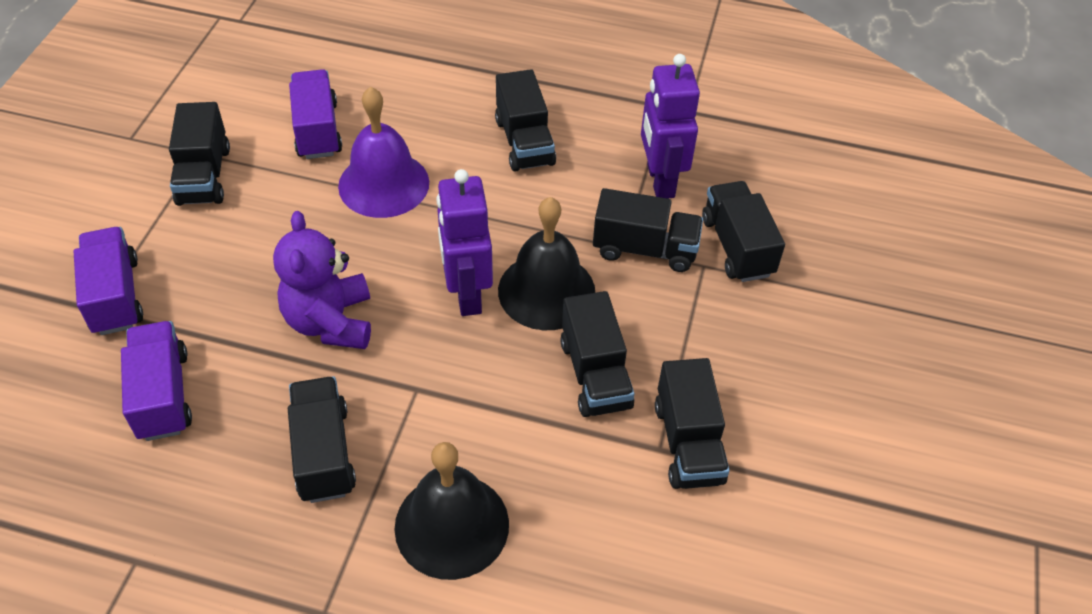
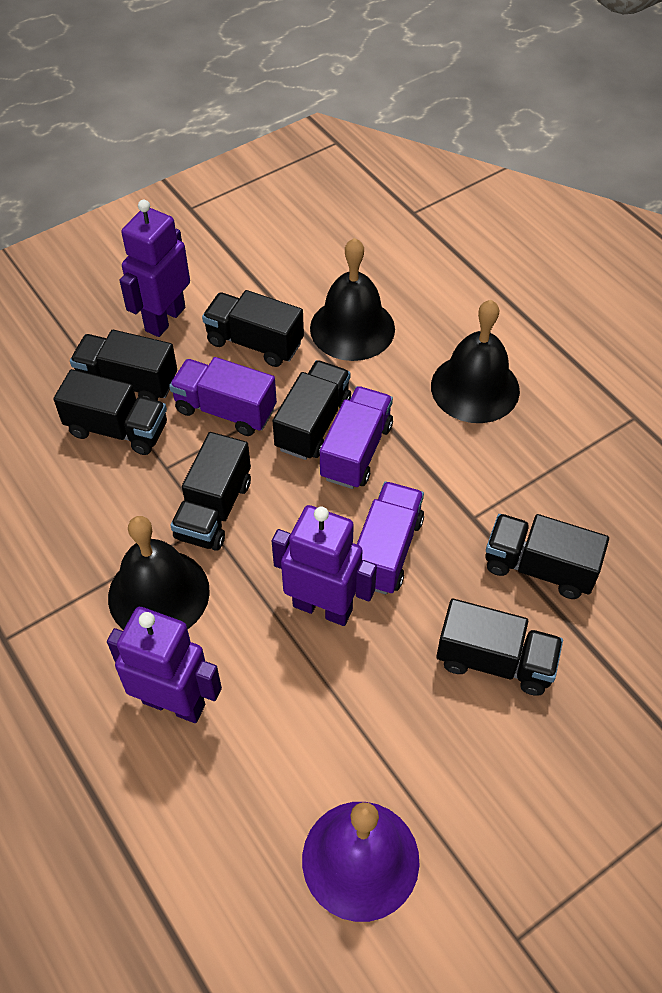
black bell: [394,442,509,580] [498,197,595,330] = 2 -> [108,516,210,630] [310,238,395,361] [431,300,520,423] = 3
purple robot: [437,169,493,316] [641,54,700,199] = 2 -> [107,607,222,723] [120,200,190,337] [272,505,377,626] = 3
purple teddy bear: [273,211,371,349] = 1 -> none = 0

